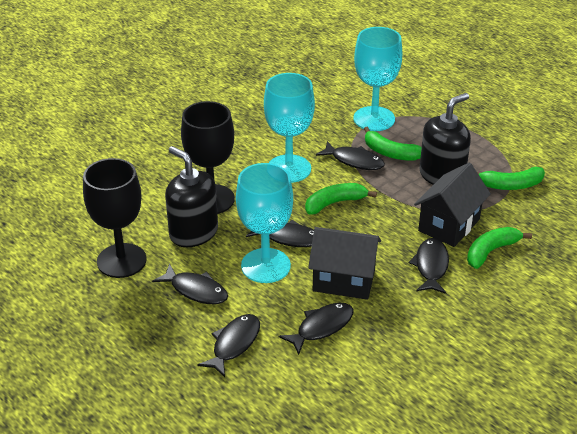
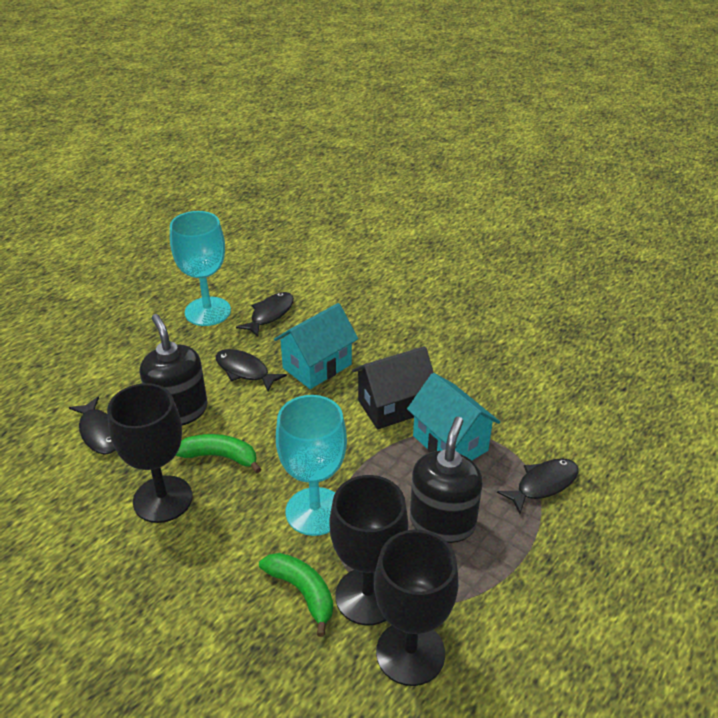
black fish: [152,264,228,304] [198,314,260,377] [246,220,314,247] [279,303,354,355] [316,141,385,170] [409,238,449,294] = 6 -> [69,396,115,455] [215,349,287,391] [236,292,294,337] [497,458,578,514] = 4
black goblet: [83,158,147,278] [181,101,235,214] = 2 -> [107,383,193,523] [330,475,408,626] [374,530,458,686] = 3
black house: [308,227,381,300] [414,163,491,247] = 2 -> [352,346,434,429] = 1
green banana: [305,183,377,215] [364,127,422,161] [467,227,532,269] [477,167,545,190] = 4 -> [175,434,261,473] [259,553,333,637] = 2
turquoise goblet: [236,163,293,283] [264,73,315,183] [353,27,402,131] = 3 -> [170,211,231,326] [276,395,347,536] = 2
turquoise house: none = 0 -> [274,303,358,389] [407,373,500,460] = 2

